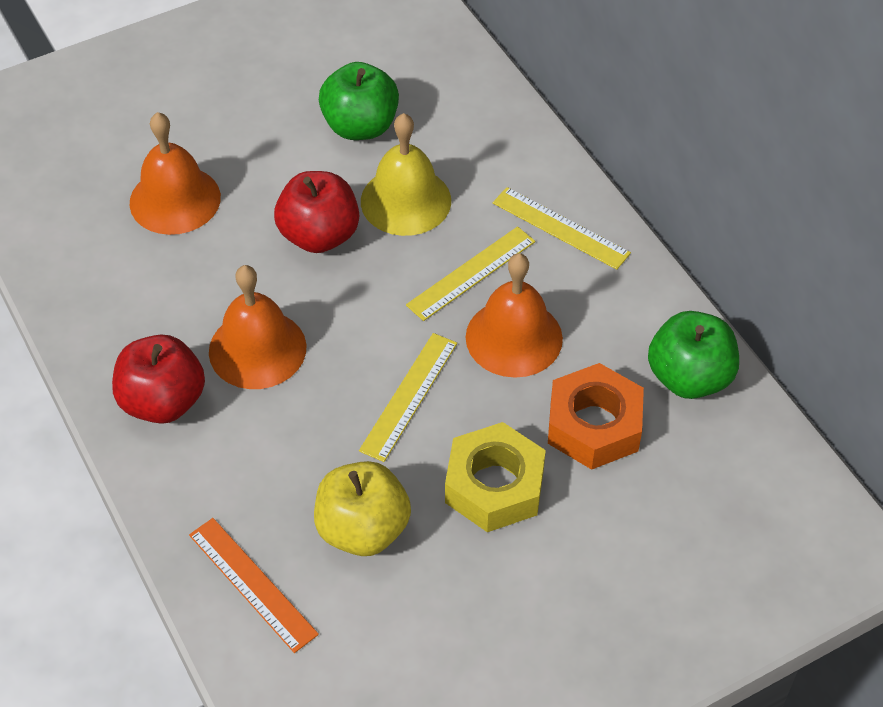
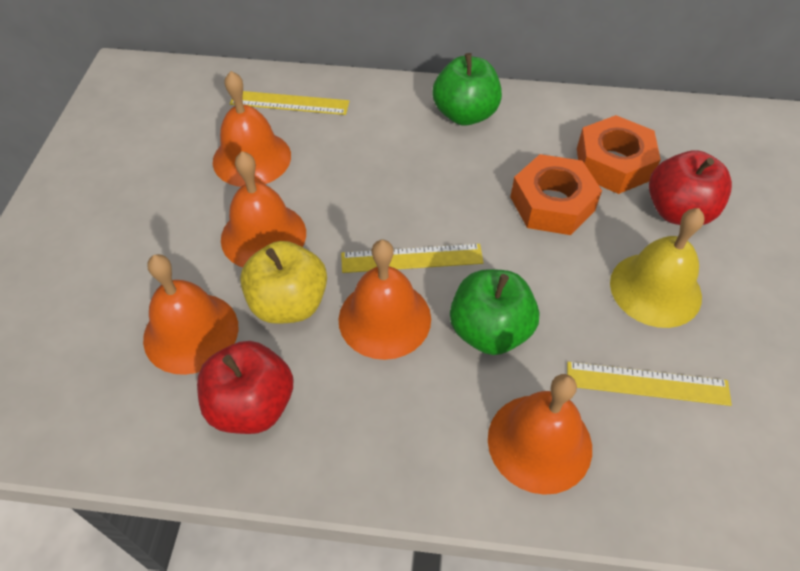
orange bell: [130,112,221,235] [209,265,306,389] [465,253,563,378] = 3 -> [143,254,239,375] [213,71,291,187] [221,151,306,267] [339,240,431,360] [488,374,592,495] = 5
orange nut: [548,363,644,470] = 1 -> [510,154,602,235] [577,115,661,194] = 2
orange ruler: [189,518,319,653] = 1 -> none = 0
yellow nut: [445,422,546,532] = 1 -> none = 0

